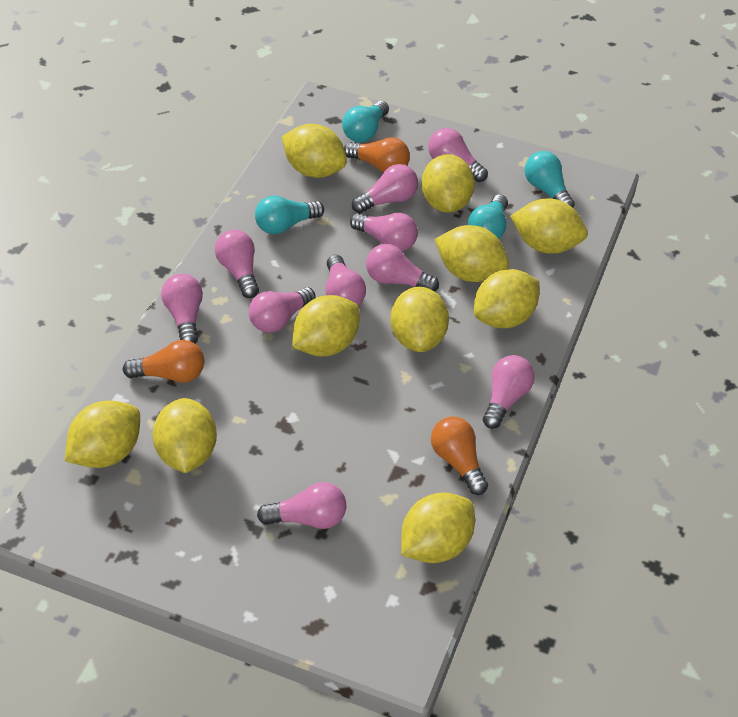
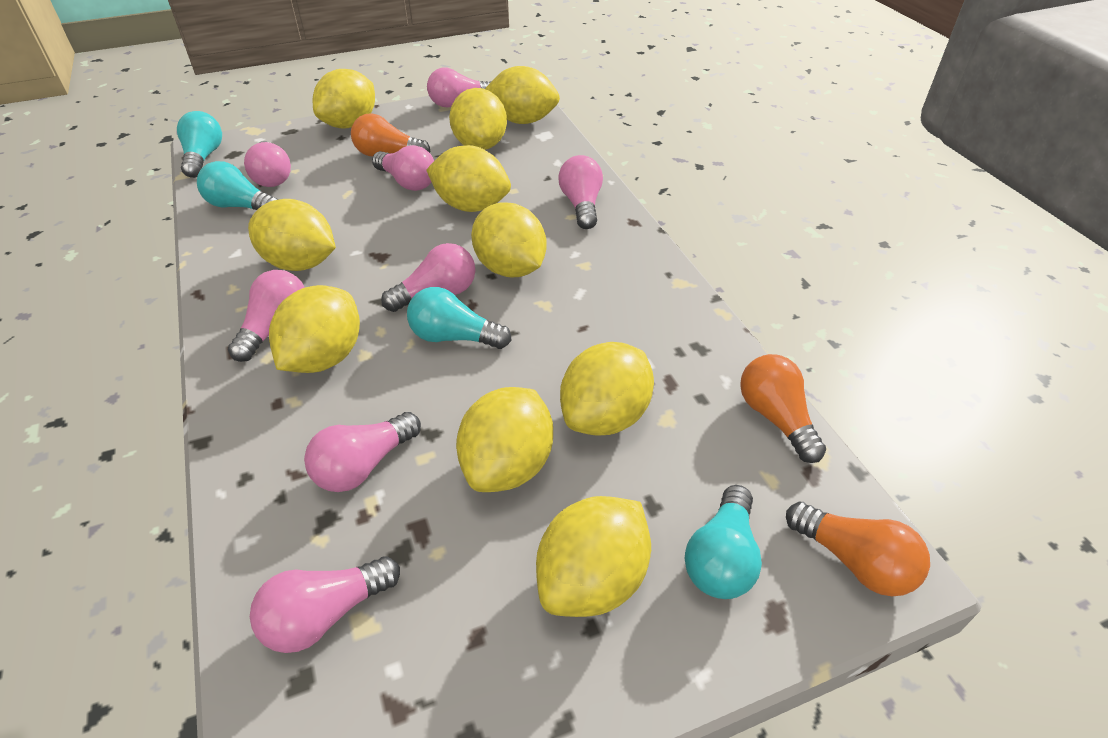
pink light bulb: [161,274,203,344] [215,230,259,298] [249,287,316,333] [257,482,346,529] [325,255,366,305] [350,213,418,251] [352,164,418,213] [366,244,439,292] [428,128,488,182] [483,355,535,429] = 10 -> [228,270,305,362] [244,141,291,187] [250,556,400,653] [304,412,421,492] [372,145,434,191] [381,243,475,312] [427,68,491,107] [558,155,603,229] = 8

